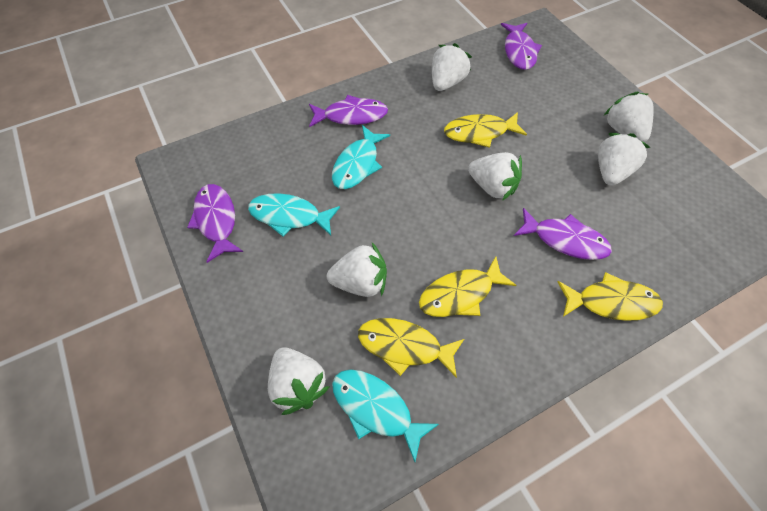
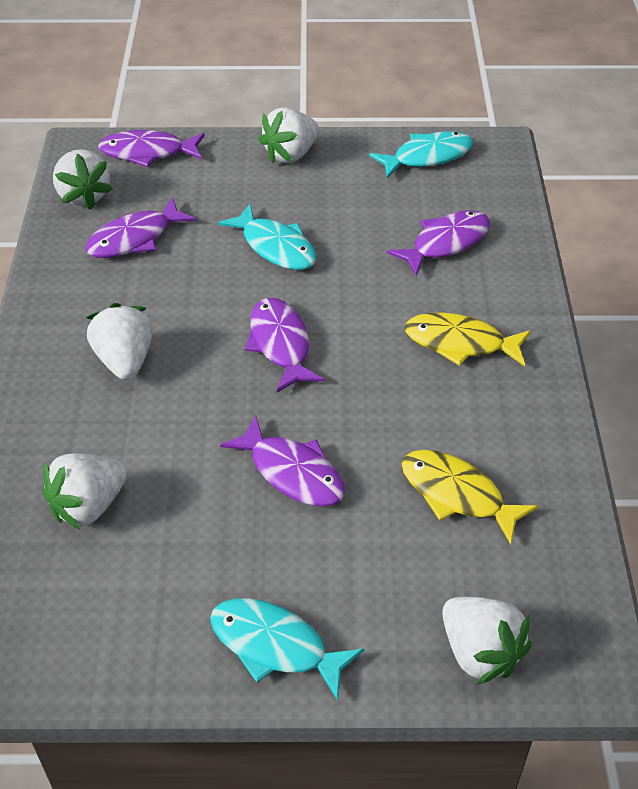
purple fish: [187,184,243,263] [309,95,388,127] [501,23,542,70] [514,208,612,260] = 4 -> [85,198,196,258] [98,130,205,167] [220,415,345,507] [245,298,325,392] [387,210,490,276] = 5
white strawberry: [268,347,329,415] [327,243,387,297] [432,43,472,91] [468,152,522,201] [598,133,650,186] [604,92,654,142] = 6 -> [42,454,127,530] [53,149,113,209] [86,303,153,380] [259,108,319,163] [442,597,532,685] = 5
yellow fish: [358,318,464,378] [419,256,516,317] [444,112,527,148] [558,272,663,321] = 4 -> [402,450,538,545] [404,313,531,366] = 2

